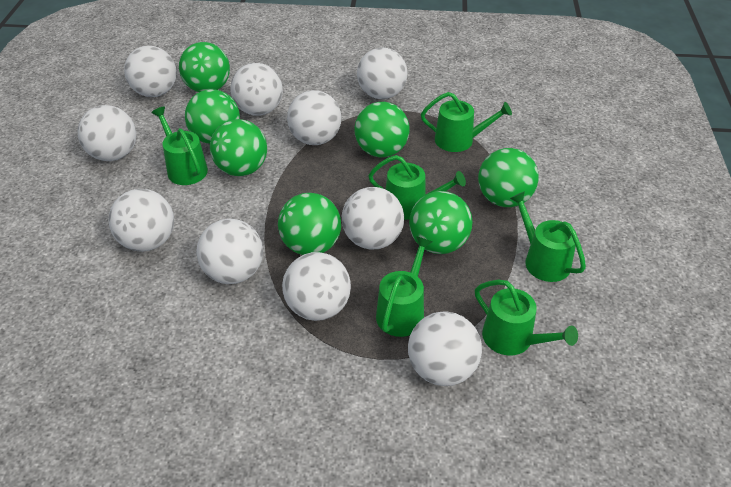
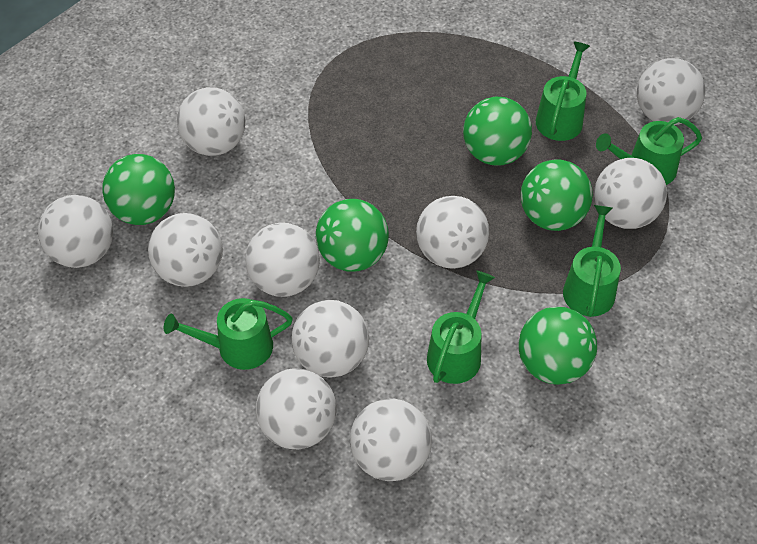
green ball: [179,42,230,92] [185,89,240,144] [210,119,267,176] [278,193,341,255] [354,102,410,157] [409,191,473,254] [478,148,538,207] = 7 -> [102,154,175,225] [316,199,389,272] [463,97,532,166] [518,307,597,385] [521,159,593,231] = 5
green watering can: [151,107,208,185] [368,155,466,220] [376,236,432,337] [421,92,512,152] [475,280,578,355] [509,191,586,282] = 6 -> [164,298,293,370] [427,271,495,384] [536,42,590,141] [563,205,621,317] [596,117,702,185] = 5

